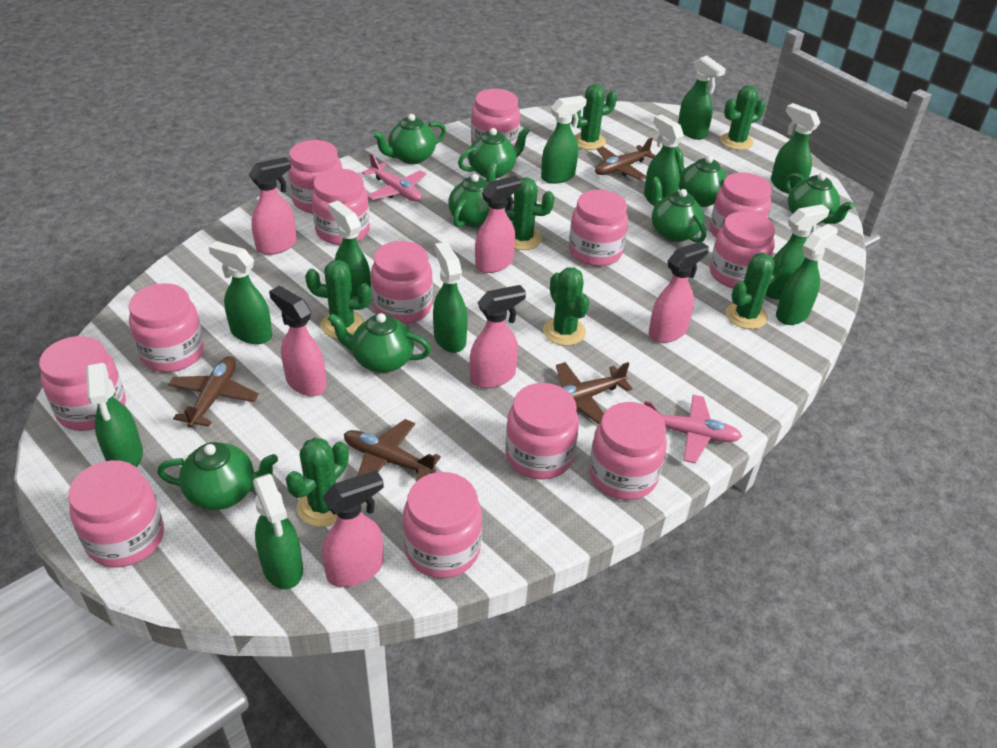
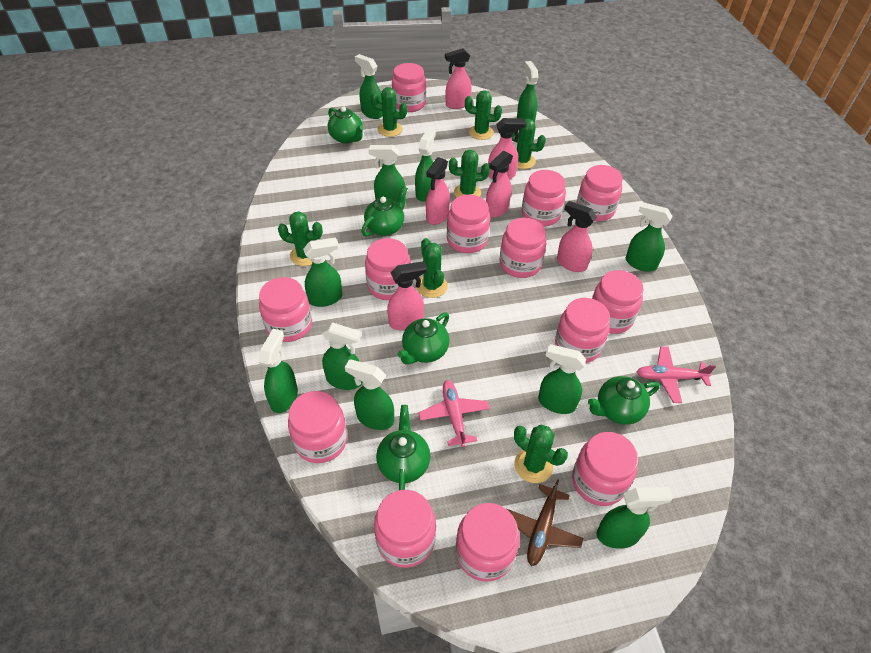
brown plane: [168,356,259,428] [344,419,441,481] [556,362,633,424] [595,138,656,180] = 4 -> [507,479,584,566] = 1
green teapot: [157,442,278,510] [328,313,431,373] [372,114,446,164] [448,163,497,227] [458,127,530,179] [652,177,706,243] [675,147,727,207] [785,173,854,225] = 8 -> [328,106,364,144] [362,186,408,236] [376,405,430,490] [397,313,449,365] [588,376,660,425] = 5

